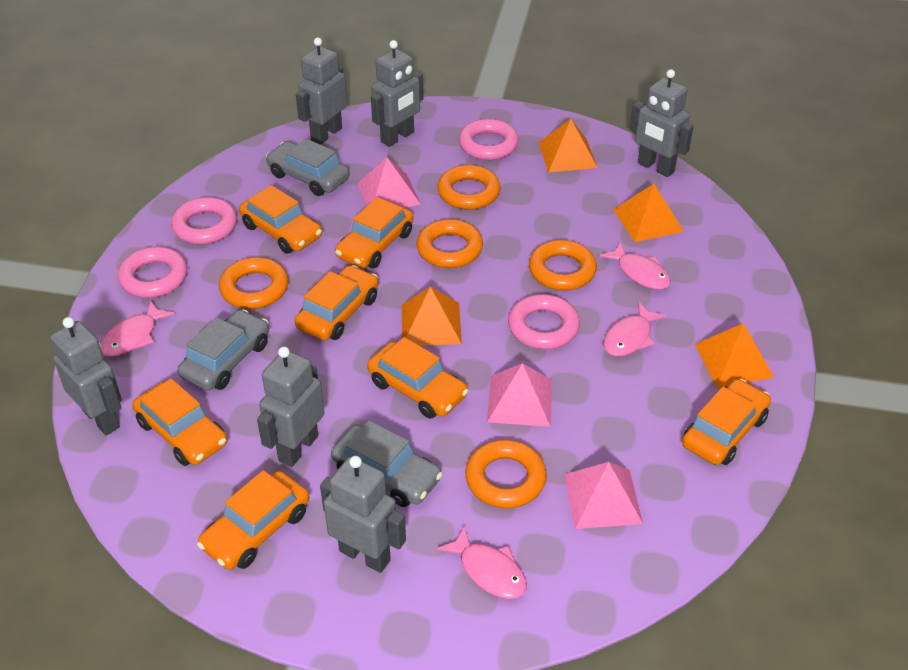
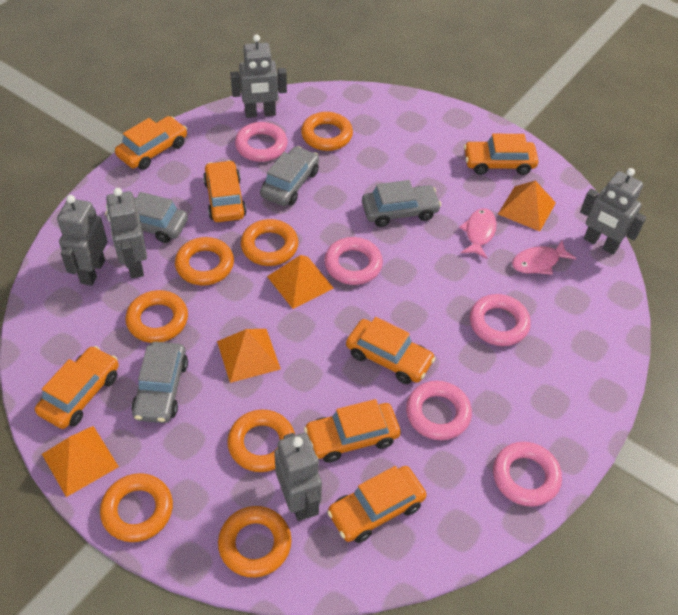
grey car: [178,309,269,390] [266,139,350,196] [331,420,443,507] = 3 -> [105,192,188,243] [131,342,188,423] [260,146,319,206] [362,180,441,227] = 4
grey robot: [50,317,122,435] [257,347,324,467] [296,37,347,144] [320,456,406,573] [371,40,424,147] [630,69,693,177] = 6 -> [57,195,107,286] [106,188,147,278] [230,35,287,118] [274,433,322,521] [580,168,646,254] = 5
orange ring: [219,257,289,309] [416,219,483,268] [437,165,501,210] [465,440,547,508] [529,240,597,291] = 5 -> [100,473,173,542] [125,290,188,343] [175,237,234,286] [218,506,291,578] [227,410,295,472] [241,219,298,266] [301,112,353,151] = 7
pink fish: [101,301,175,357] [437,525,526,599] [599,242,670,290] [603,302,667,356] = 4 -> [459,208,497,259] [512,241,576,275] = 2
pink pyramid: [357,157,421,208] [487,363,552,427] [564,462,643,529] = 3 -> none = 0
pink ring: [118,247,188,298] [171,197,237,244] [458,119,519,160] [508,294,580,349] = 4 -> [235,122,288,162] [324,237,383,285] [406,381,472,440] [470,294,531,346] [493,442,562,507] = 5

